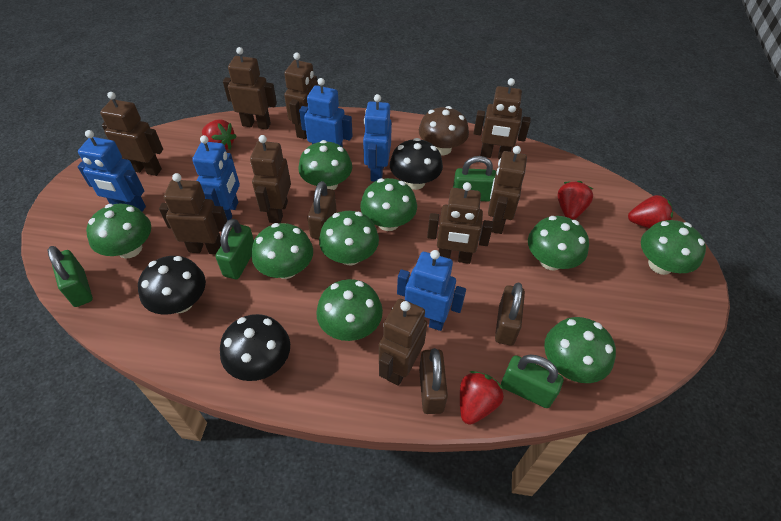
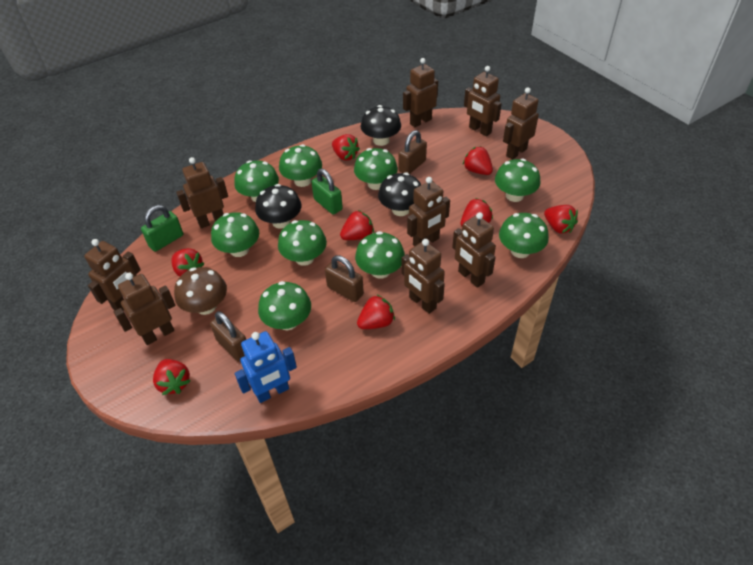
blue robot: [78,130,146,212] [192,135,240,220] [299,78,353,147] [363,94,392,182] [397,250,466,331] = 5 -> [235,331,297,403] = 1
green padlock: [48,246,93,307] [215,219,254,279] [453,156,496,202] [501,355,563,408] = 4 -> [141,205,183,252] [311,169,343,214] = 2
red strawberry: [202,119,237,150] [460,371,504,425] [558,181,593,220] [628,195,673,228] = 4 -> [153,359,191,395] [172,248,204,276] [332,134,360,161] [340,210,374,240] [357,294,395,329] [461,198,493,226] [463,146,493,175] [544,205,578,234] = 8

